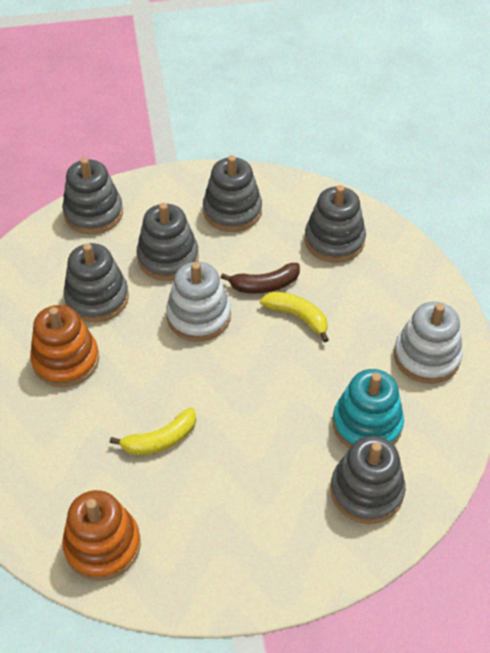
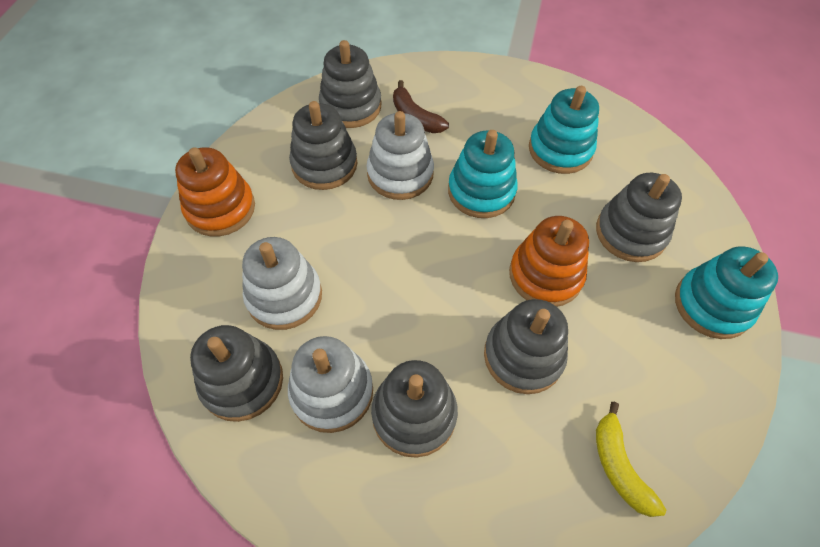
turquoise stacking toy: [333,369,404,448] = 1 -> [448,130,518,218] [529,86,599,174] [675,247,778,339] = 3
white stacking toy: [166,262,231,342] [394,302,463,384] = 2 -> [242,237,322,330] [288,336,373,433] [366,111,434,200] = 3
yellow banana: [110,408,196,455] [260,291,329,343] = 2 -> [596,402,666,517] = 1

